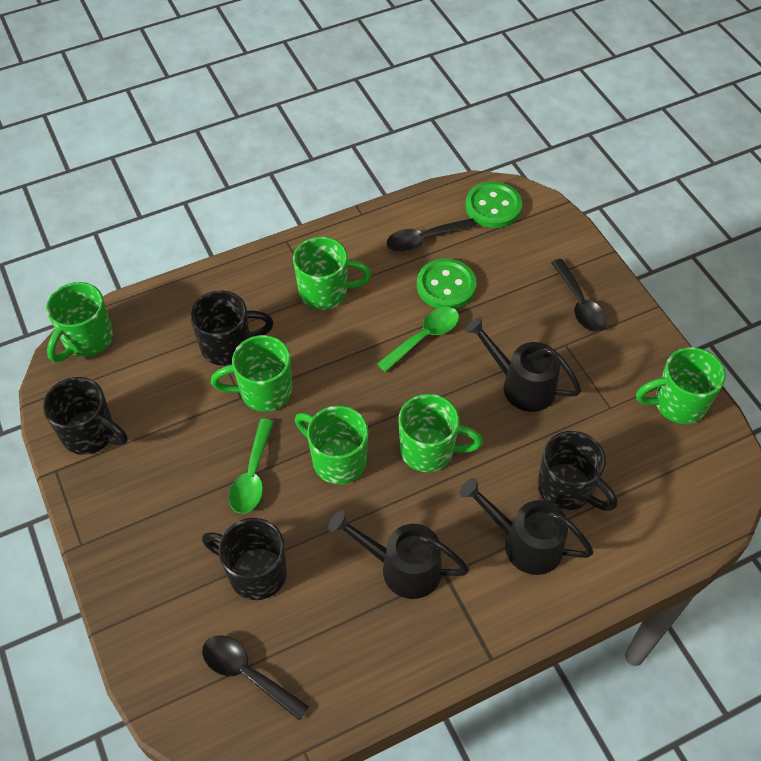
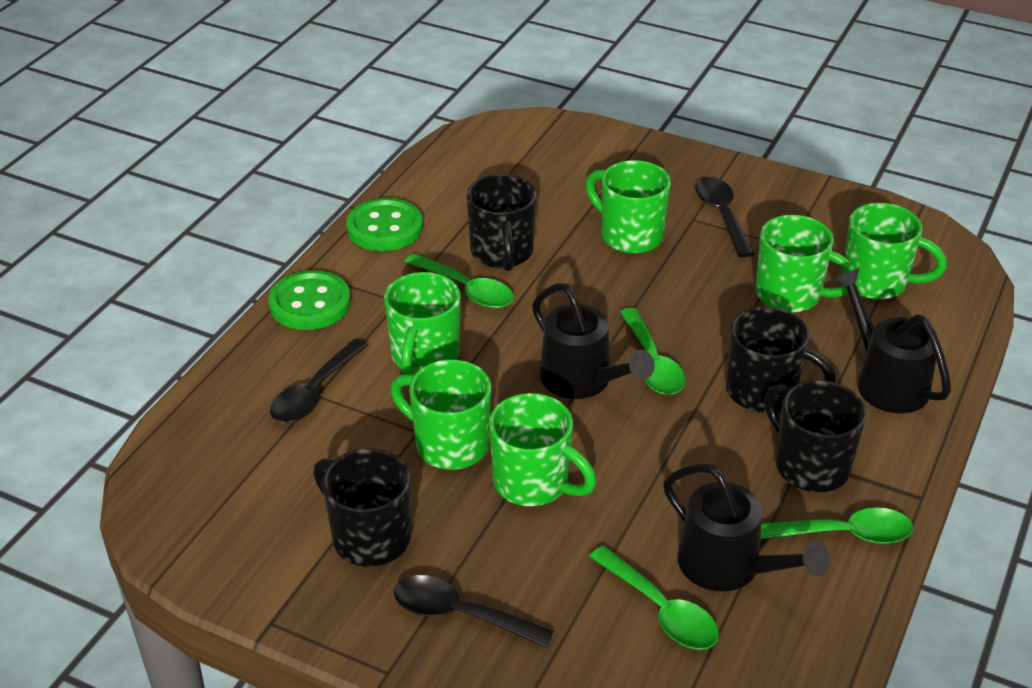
green spoon: [229,419,274,514] [377,307,459,372] = 2 -> [405,253,514,308] [589,546,719,650] [620,308,685,395] [760,508,913,544] = 4

